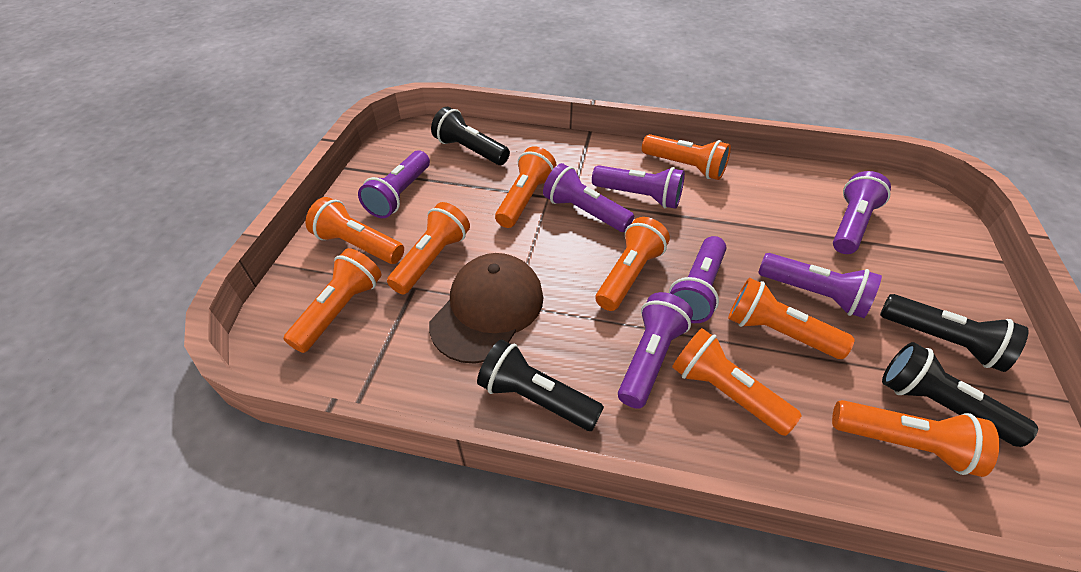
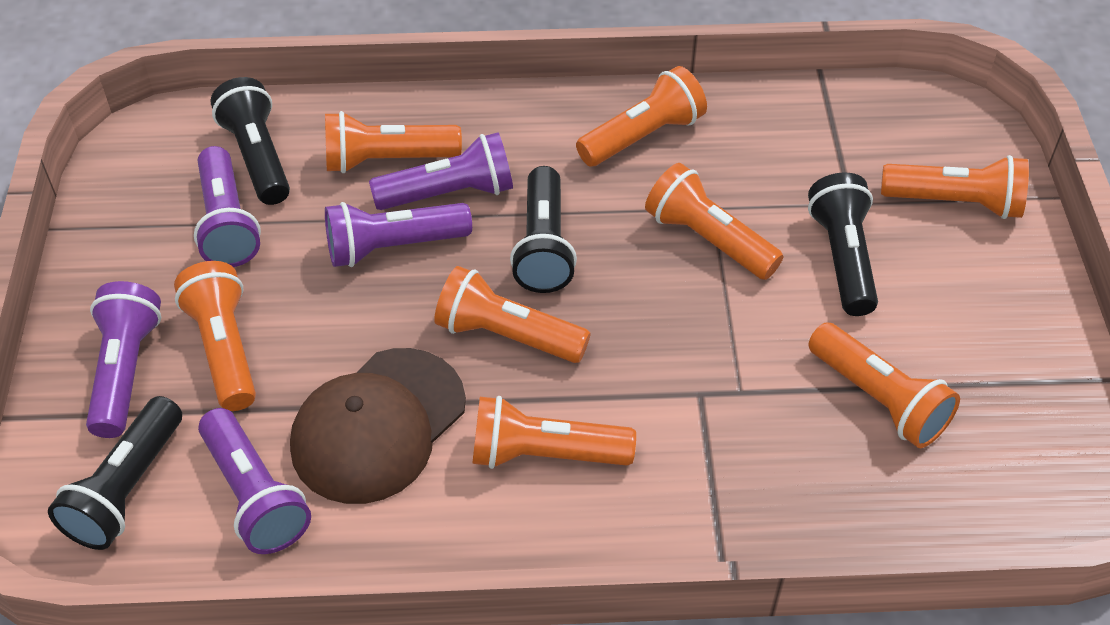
orange flashlight: [283,248,381,353] [306,197,404,264] [387,202,470,294] [495,146,557,228] [596,217,670,311] [642,134,731,180] [672,328,802,436] [728,278,854,359] [832,400,999,477] = 9 -> [174,261,256,411] [325,111,462,173] [434,266,591,363] [472,396,636,469] [576,66,707,166] [645,163,783,280] [808,322,960,448] [881,155,1029,219] = 8
purple flashlight: [358,151,430,218] [543,163,634,232] [592,165,685,209] [618,292,693,409] [669,236,726,323] [758,253,882,318] [833,171,891,254] = 7 -> [86,281,161,438] [194,146,261,267] [198,408,311,554] [325,202,472,267] [369,132,513,210] = 5

